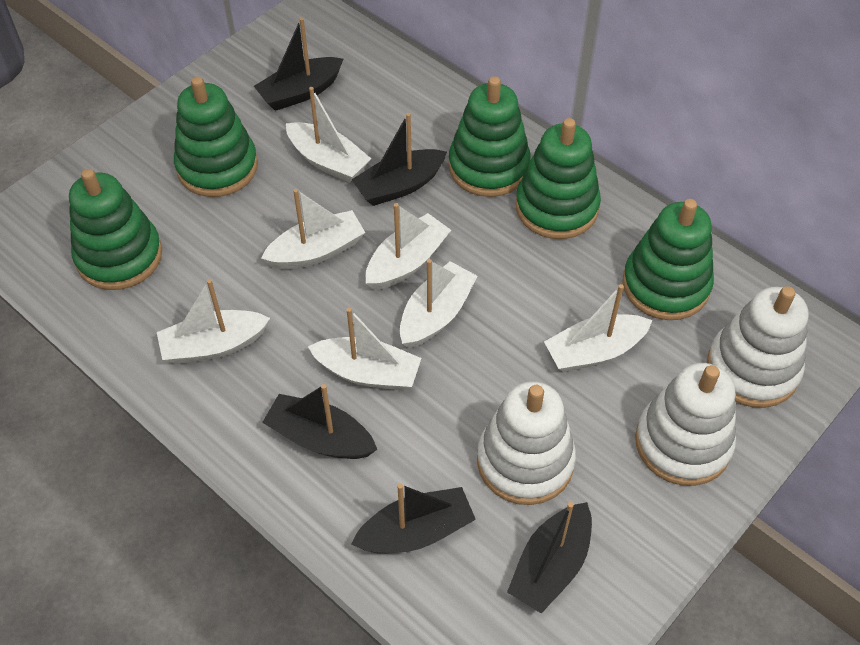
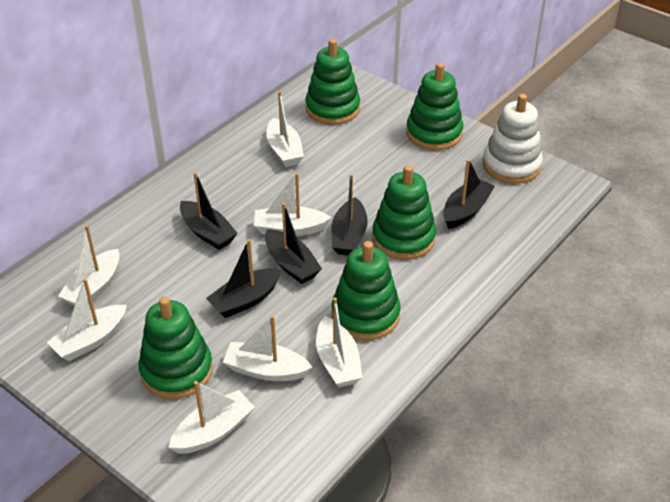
white stacking toy: [477,381,576,505] [635,363,736,486] [707,286,808,408] = 3 -> [483,94,543,184] = 1

